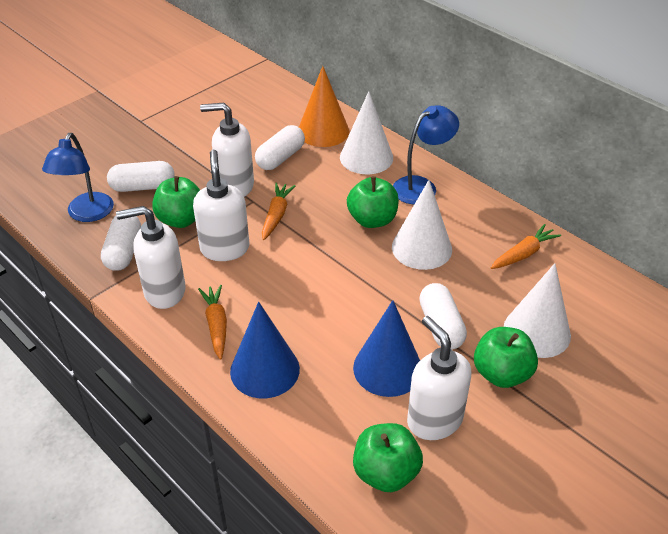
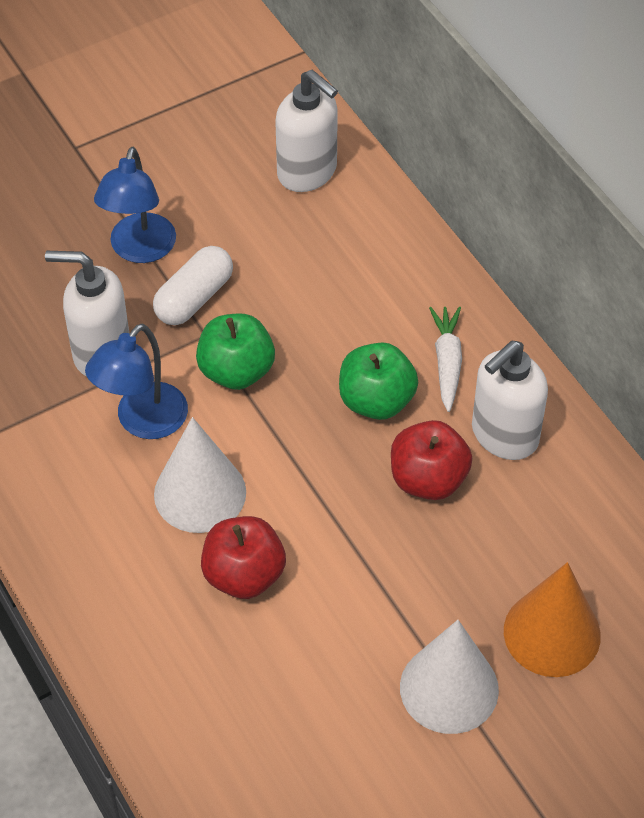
blue cone: [230,302,300,398] [353,300,420,397] = 2 -> none = 0
green apple: [152,176,200,228] [347,176,399,228] [353,423,423,492] [474,327,538,388] = 4 -> [196,313,275,390] [339,342,418,420] = 2
orange carrot: [198,285,227,360] [262,183,295,240] [491,224,561,269] = 3 -> none = 0
red apple: none = 0 -> [201,516,286,599] [391,420,472,500] = 2
white capsule: [101,216,141,271] [107,161,175,192] [255,125,305,170] [419,283,467,350] = 4 -> [153,246,233,325] = 1
white carrot: none = 0 -> [429,306,462,412] = 1
white cone: [340,91,393,174] [392,180,452,270] [504,263,571,358] = 3 -> [154,417,246,533] [400,620,499,734] = 2
white soap dispenser: [116,206,186,309] [193,150,249,261] [200,103,254,197] [407,316,471,440] = 4 -> [45,251,129,377] [275,70,338,192] [472,341,548,460] = 3

